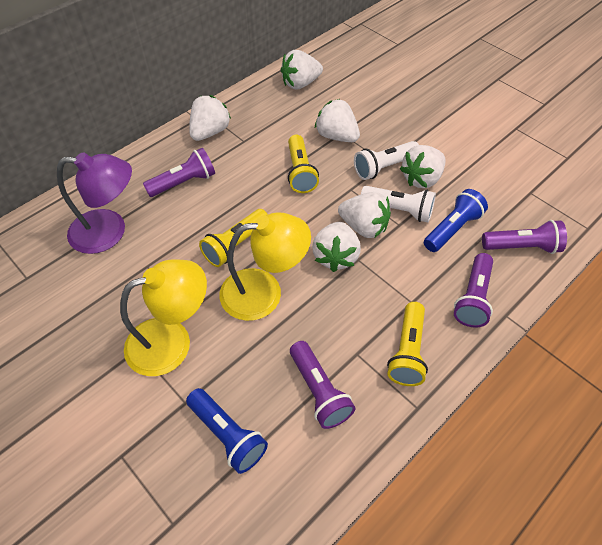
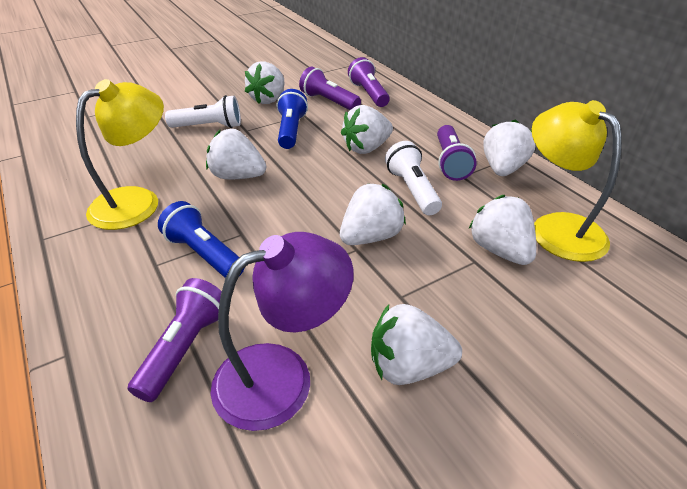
white strawberry: [189,95,231,141] [281,50,323,90] [312,222,361,272] [315,99,360,142] [338,192,391,238] [400,145,445,188] = 6 -> [206,129,266,179] [245,61,285,104] [340,183,406,245] [341,105,393,154] [371,304,462,385] [469,195,536,265] [483,119,536,176] = 7
yellow flashlight: [199,209,268,267] [288,135,319,193] [387,302,428,386] = 3 -> none = 0

